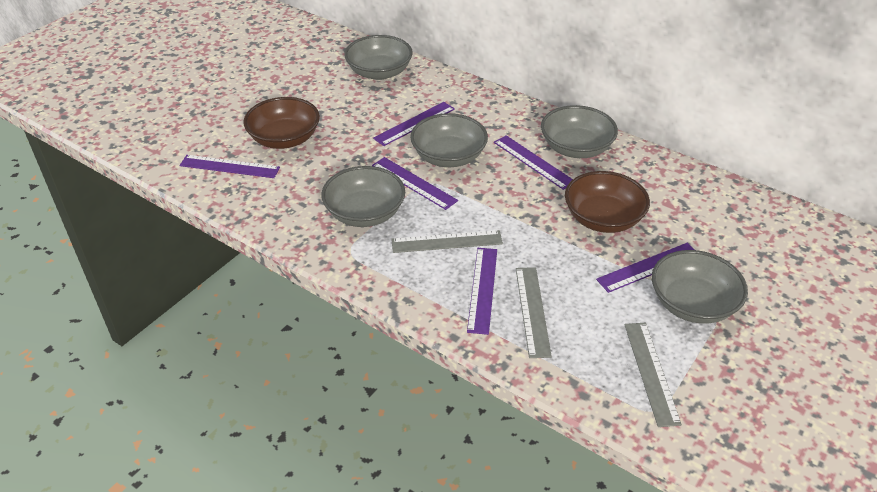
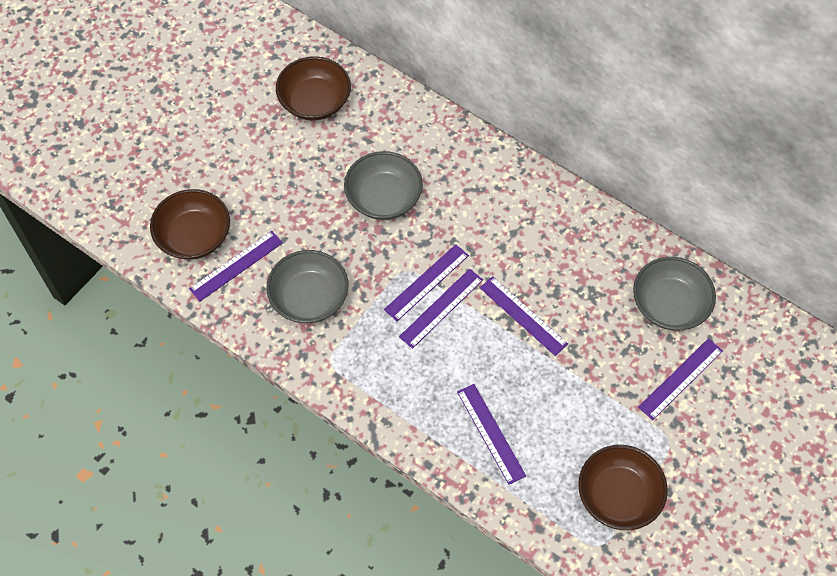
brown bowl: [243,97,320,149] [565,171,650,233] = 2 -> [150,189,230,260] [276,56,351,120] [578,445,668,530] = 3
grey bowl: [321,166,405,227] [344,35,413,80] [410,113,488,167] [541,105,618,158] [652,250,748,324] = 5 -> [266,250,349,323] [344,151,423,220] [633,257,716,330] = 3
grey ruler: [391,230,503,253] [516,267,552,358] [624,323,682,427] = 3 -> none = 0

